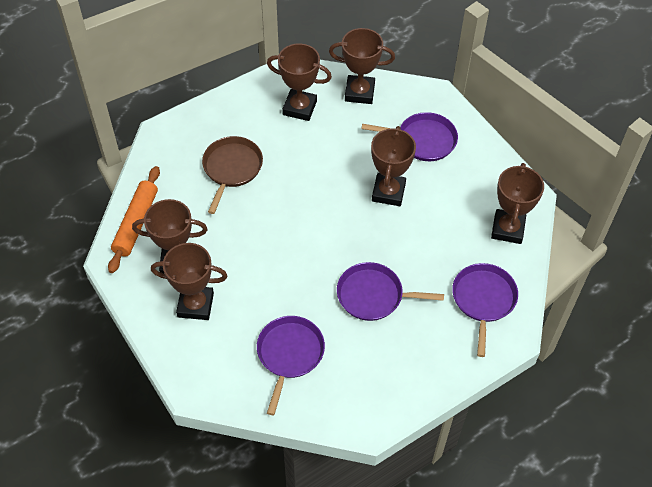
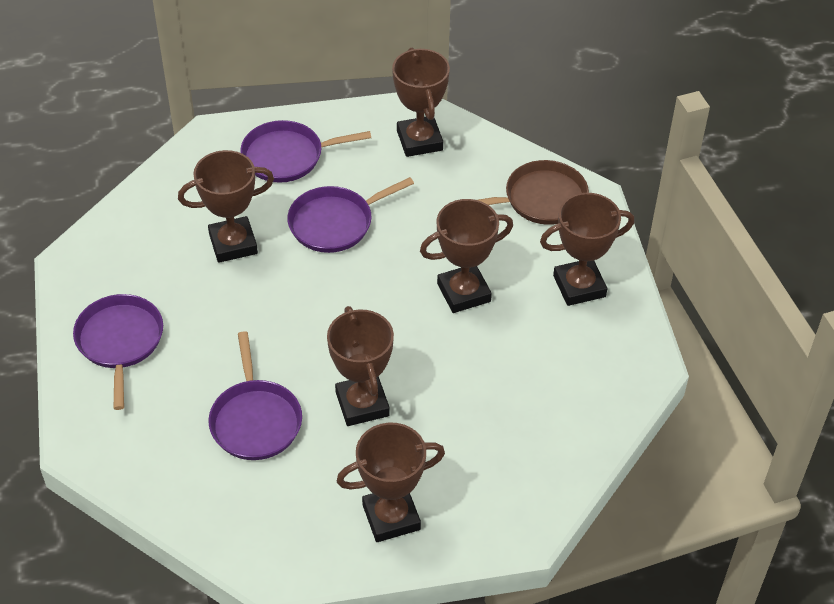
orange rolling pin: [108,166,160,273] = 1 -> none = 0

